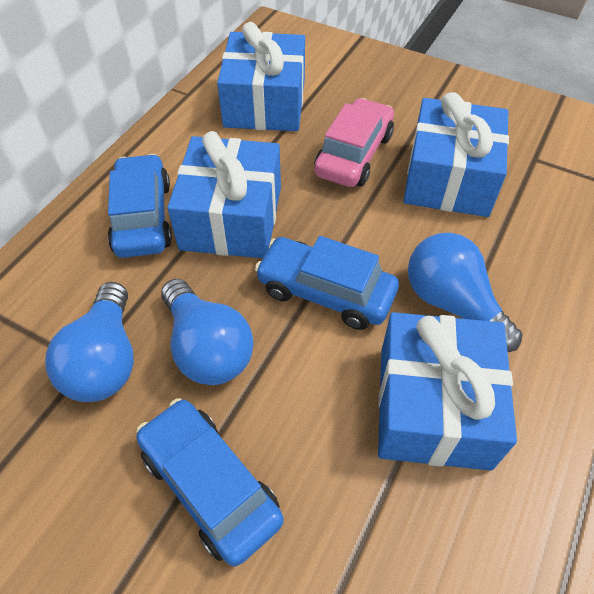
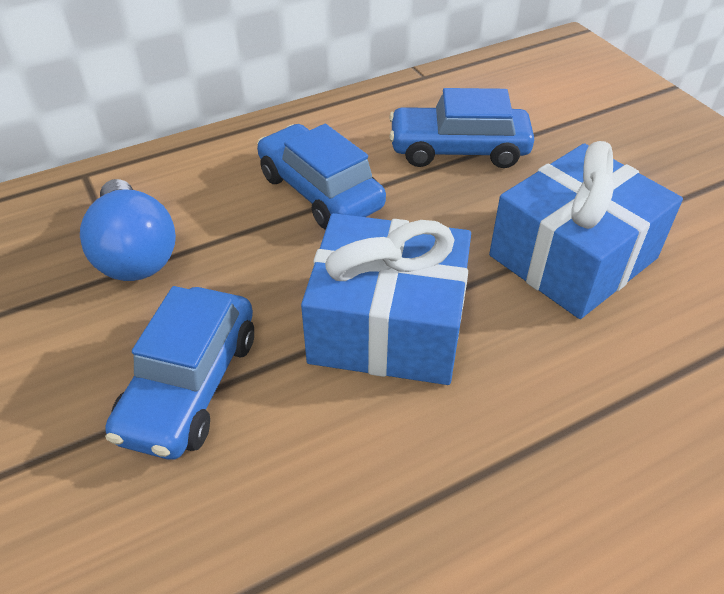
blue gift: [167,131,281,258] [217,22,305,131] [378,312,517,471] [404,92,509,217] = 4 -> [301,213,471,385] [489,141,683,319] = 2
blue light bulb: [45,282,134,402] [161,279,254,385] [408,233,523,352] = 3 -> [80,179,176,281] = 1
pink car: [314,98,394,187] = 1 -> none = 0

